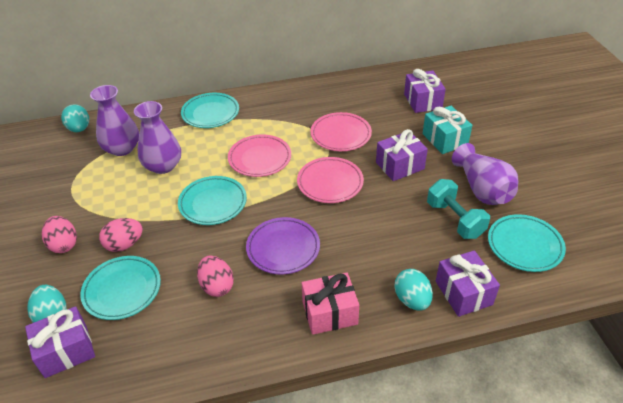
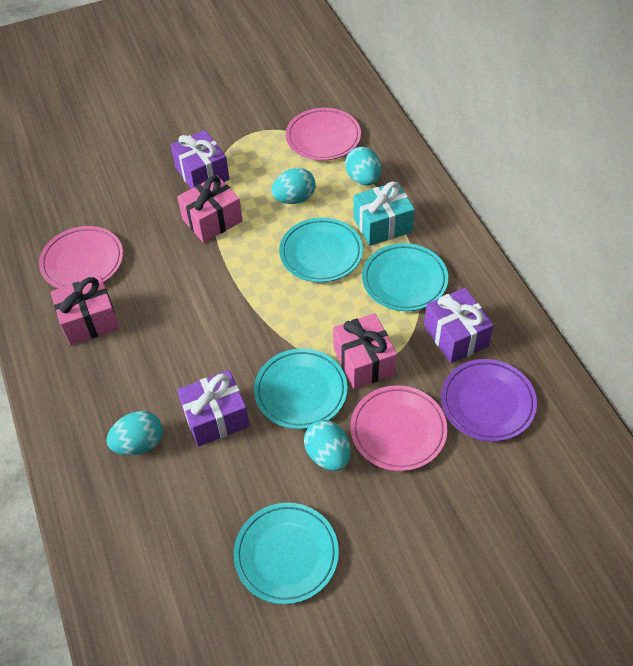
pink egg: [42,216,77,253] [99,218,143,252] [197,256,234,297] = 3 -> none = 0
pink gift: [302,273,359,335] = 1 -> [51,276,119,345] [177,176,243,243] [333,313,397,389] = 3
purple gift: [25,306,95,378] [376,129,428,181] [404,69,446,113] [436,250,500,317] = 4 -> [171,130,229,189] [177,370,250,447] [424,288,494,363] = 3
purple vase: [90,85,139,156] [134,101,181,174] [452,143,518,205] = 3 -> none = 0
turquoise dumbbell: [427,179,490,239] = 1 -> none = 0
turquoise egg: [27,285,67,323] [61,104,89,132] [394,269,433,311] = 3 -> [107,411,163,455] [271,168,316,204] [304,420,351,471] [345,147,381,186] = 4

